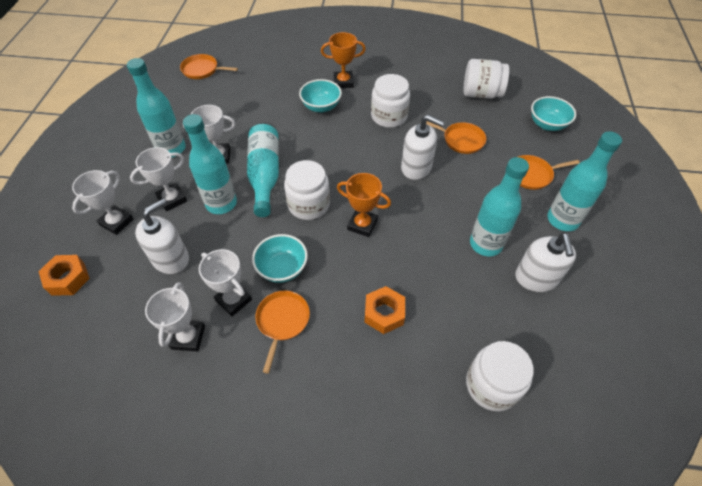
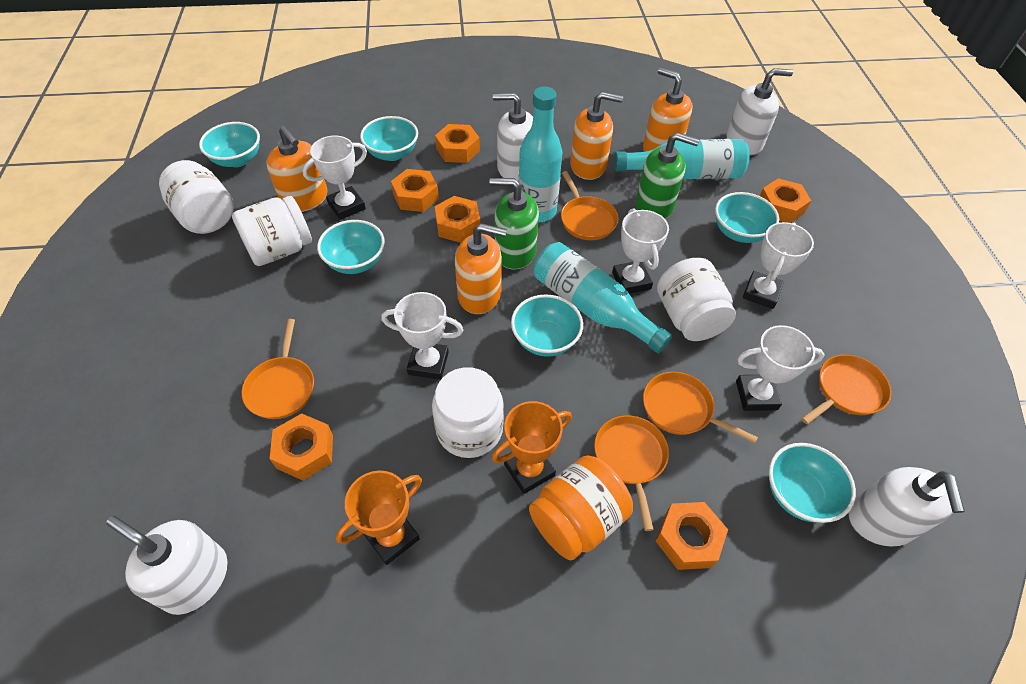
green soap dispenser: none = 0 -> [490,178,539,270] [636,132,700,219] = 2
orange jar: none = 0 -> [529,455,633,560] = 1
orange nut: [38,255,90,296] [365,286,405,334] = 2 -> [270,413,333,480] [391,169,439,212] [435,124,480,163] [435,196,480,243] [656,502,728,570] [760,178,811,223] = 6
orange pan: [180,54,238,79] [255,291,310,373] [426,121,486,154] [518,155,580,190] = 4 -> [242,319,314,419] [561,171,619,240] [594,416,669,531] [643,372,758,444] [801,355,891,424] = 5
orange soap dispenser: none = 0 -> [267,126,328,212] [455,223,507,314] [570,91,623,180] [643,68,693,152] = 4
turquoise bottle: [127,58,186,157] [183,114,237,214] [247,124,279,217] [470,157,529,256] [547,131,622,231] = 5 -> [518,87,562,222] [534,242,672,353] [614,139,749,179] = 3
turquoise bowl: [252,234,308,283] [299,79,342,113] [531,96,576,131] = 3 -> [199,122,260,167] [317,220,385,274] [360,116,418,161] [511,294,583,357] [715,192,779,243] [769,443,856,523] = 6
white soap dispenser: [135,199,189,274] [401,115,444,180] [515,233,576,292] = 3 -> [106,516,228,615] [493,93,533,181] [727,68,793,155] [848,467,965,546] = 4

